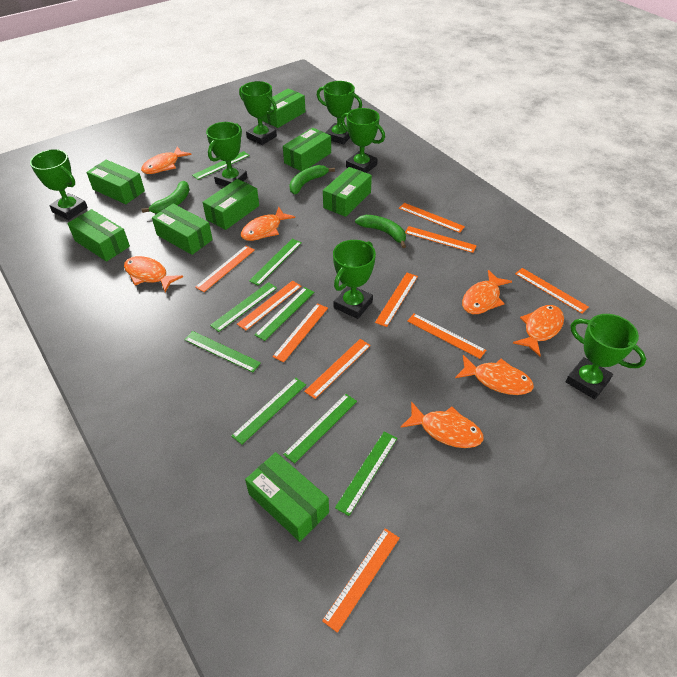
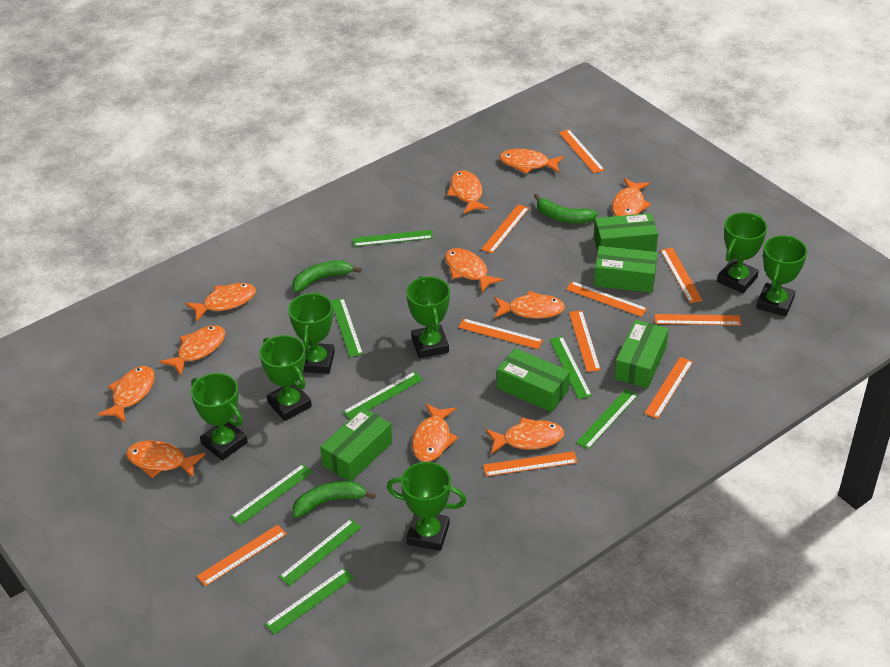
green box: [67,209,130,262] [86,160,145,204] [152,204,213,255] [203,179,259,230] [245,452,329,542] [262,88,306,128] [283,128,331,171] [323,167,372,217] = 8 -> [320,408,392,481] [497,348,570,412] [594,213,658,252] [594,246,657,293] [614,320,669,388] = 5
orange fish: [124,256,183,292] [141,146,192,174] [241,207,295,241] [401,401,483,448] [455,355,534,395] [462,270,512,314] [513,305,564,356] = 7 -> [98,366,155,423] [126,441,205,478] [160,325,225,376] [185,283,256,322] [412,404,458,462] [445,248,504,292] [447,170,490,214] [486,417,564,454] [494,291,565,319] [500,149,564,174] [612,178,651,216] = 11

